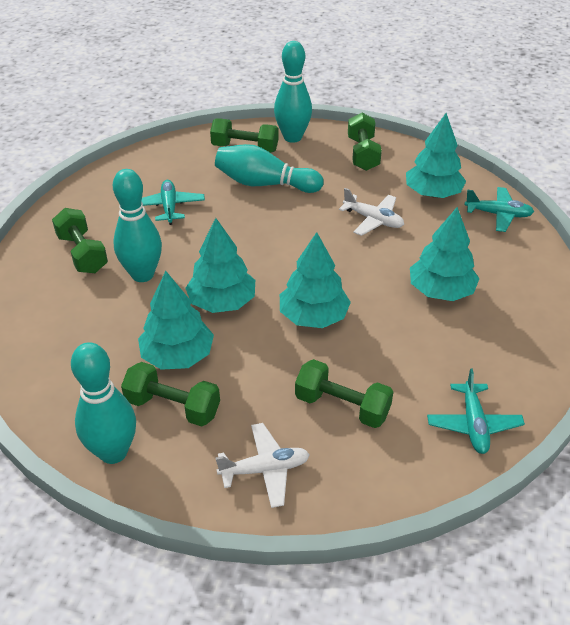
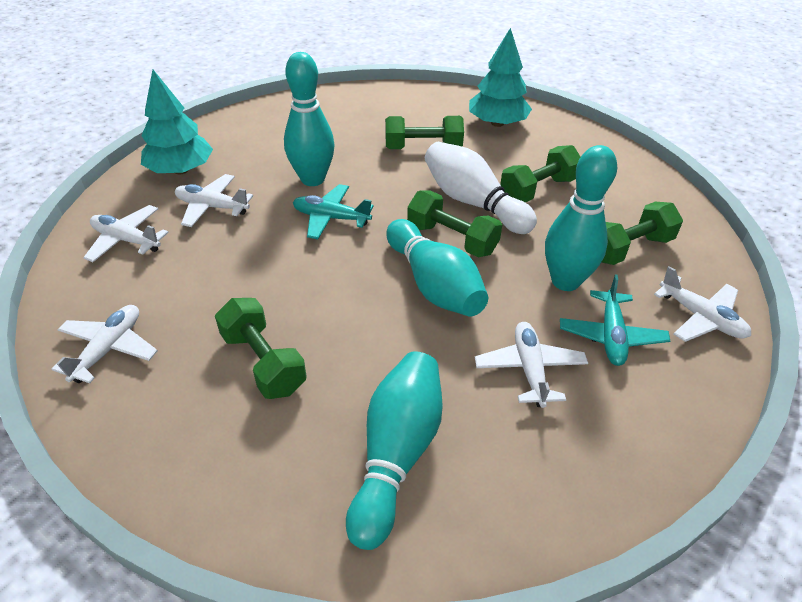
turquoise plane: [141,180,205,225] [427,368,525,454] [464,187,534,232] = 3 -> [293,184,374,239] [560,274,670,366] = 2
turquoise tree: [138,271,214,370] [185,218,255,313] [280,232,351,328] [406,113,466,198] [410,207,480,301] = 5 -> [141,70,213,174] [469,28,532,127] = 2
white bowling pin: none = 0 -> [425,142,537,234] = 1
white plane: [216,423,310,508] [339,188,404,236] = 2 -> [52,305,158,383] [83,205,169,262] [175,174,253,227] [475,322,588,408] [654,266,751,342] = 5

